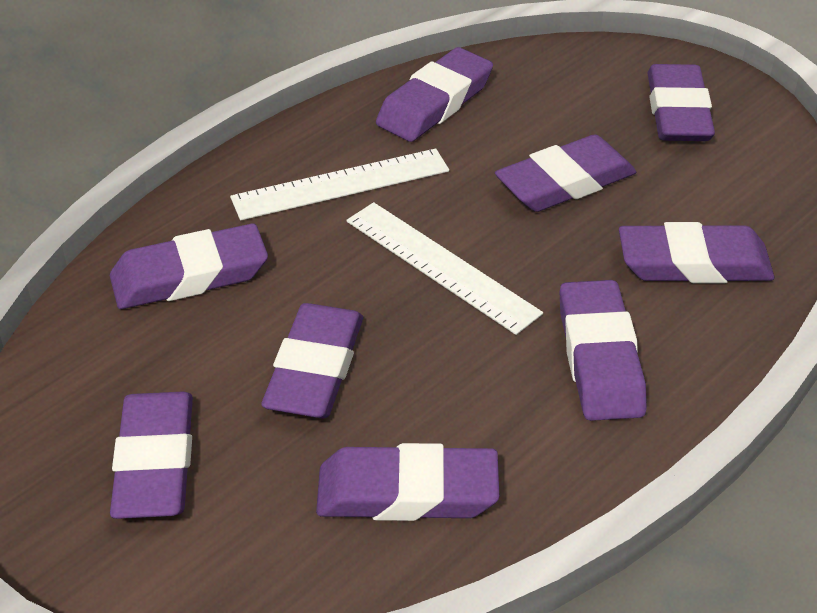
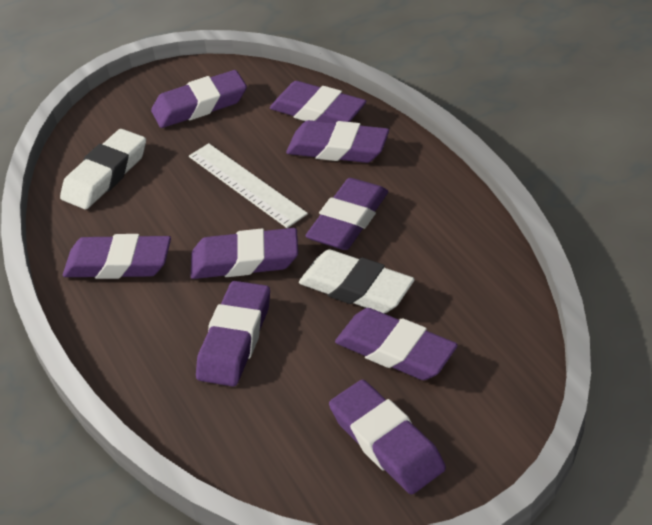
white eraser: none = 0 -> [60,129,146,209] [299,249,415,313] = 2
white ruler: [230,149,449,220] [346,202,543,335] = 2 -> [189,143,308,228] = 1

